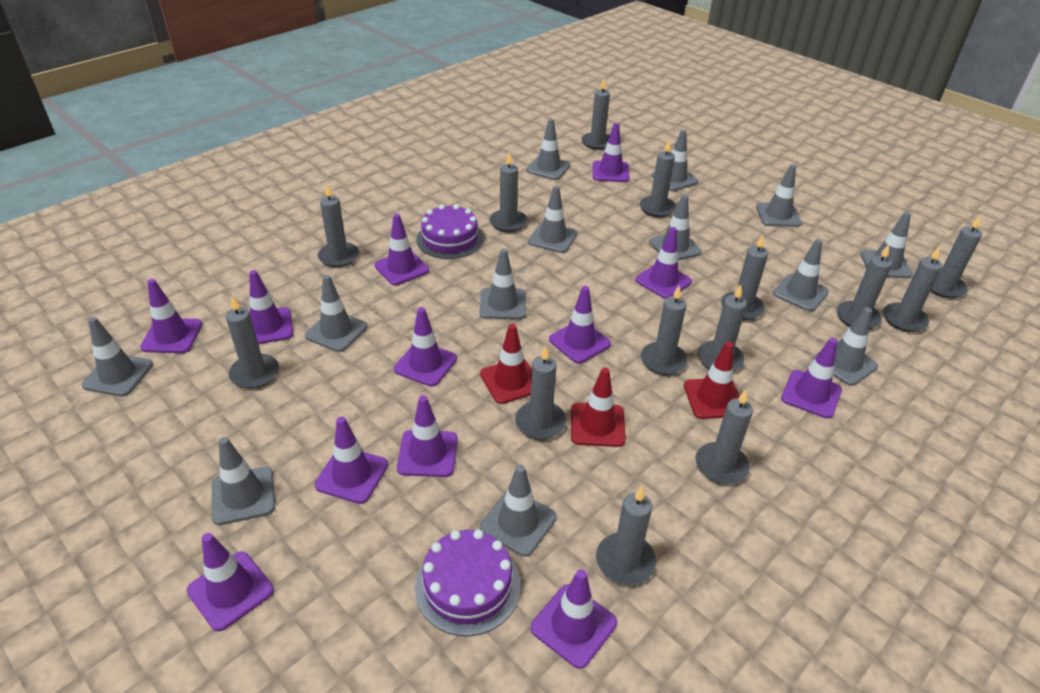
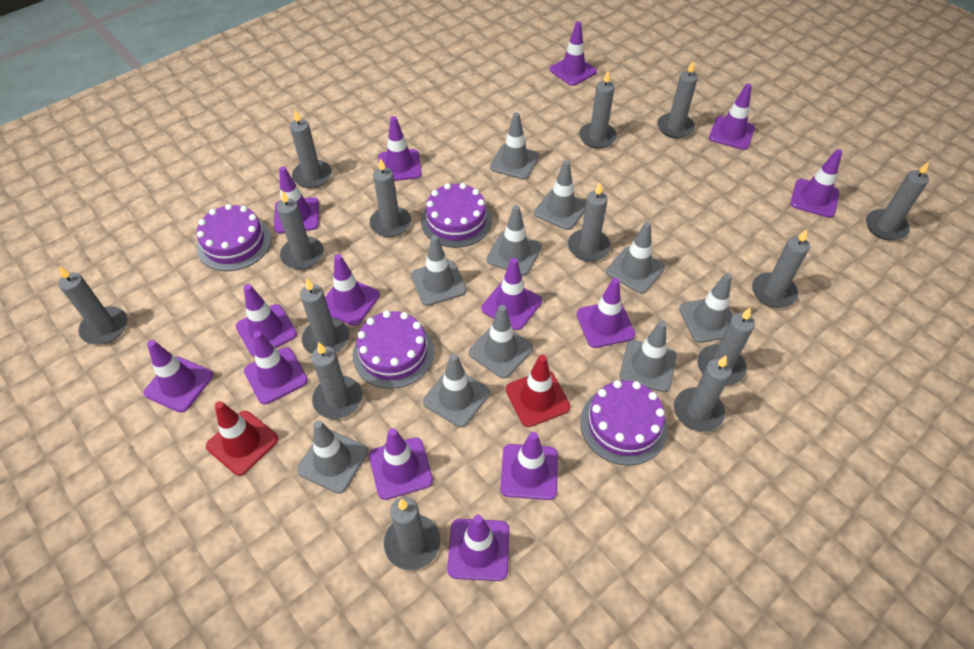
grey traffic cone: [82,317,153,397] [212,437,275,525] [305,275,367,352] [480,249,526,319] [480,465,557,557] [526,119,570,180] [528,185,577,253] [649,194,702,260] [651,129,699,191] [756,164,802,227] [773,239,829,311] [813,307,878,386] [860,212,913,278] = 13 -> [297,420,368,494] [411,235,467,306] [423,354,490,427] [469,305,533,379] [486,205,542,275] [490,112,539,180] [534,160,586,230] [606,222,665,293] [619,321,677,392] [679,273,733,343] = 10
purple cake: [415,529,521,636] [417,204,483,259] = 2 -> [197,204,271,271] [353,311,434,389] [421,183,492,248] [580,380,668,466] = 4
purple traffic cone: [140,279,202,353] [187,533,274,631] [249,270,293,344] [315,417,388,504] [374,214,429,285] [394,307,457,387] [397,395,458,477] [530,569,617,669] [549,286,611,363] [593,123,630,182] [635,227,692,299] [781,338,842,419] = 12 -> [144,340,213,413] [236,284,297,357] [244,331,308,404] [274,167,319,233] [325,254,380,326] [369,428,433,500] [378,116,422,181] [447,515,509,581] [481,258,542,330] [500,432,558,500] [549,21,597,86] [576,278,635,348] [709,84,755,150] [790,149,842,218] = 14
red traffic cone: [480,324,532,404] [571,368,626,447] [684,342,739,419] = 3 -> [206,401,278,476] [506,355,570,427] = 2

